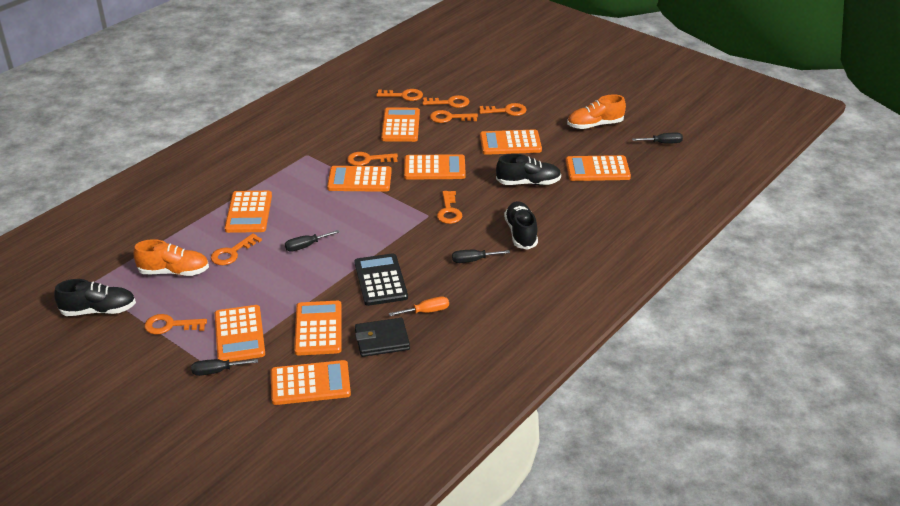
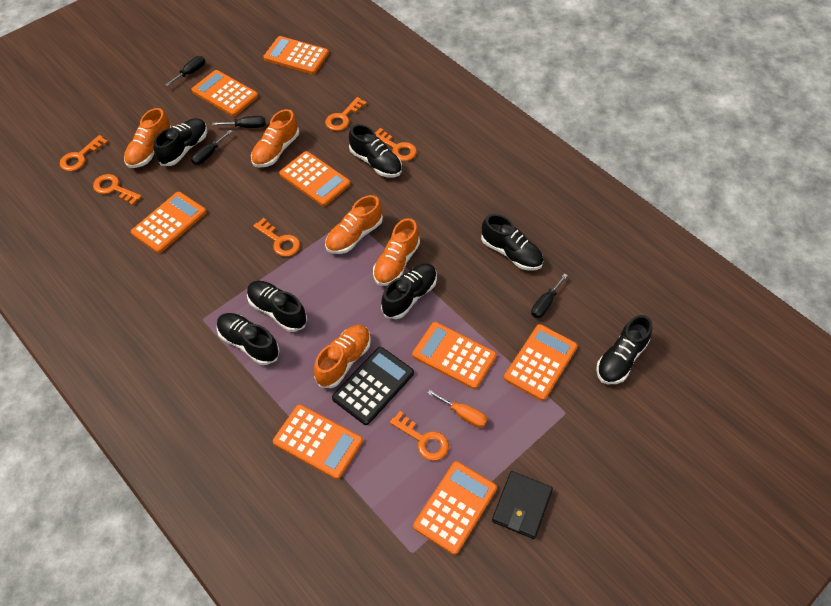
black shoe: [54,279,136,316] [496,153,561,185] [504,201,538,250] = 3 -> [154,118,207,166] [217,313,280,365] [247,281,307,332] [349,124,402,177] [381,264,437,319] [481,214,543,271] [596,315,652,384] = 7
orange calculator: [215,305,265,362] [225,191,272,233] [271,360,351,405] [294,301,342,356] [327,166,392,192] [381,107,420,142] [404,154,466,180] [480,129,542,155] [566,155,631,181] = 9 -> [131,192,207,253] [191,70,258,116] [263,36,329,74] [273,404,363,480] [279,151,351,206] [412,322,497,389] [413,461,497,555] [504,324,578,401] = 8
orange key: [144,314,207,335] [211,233,262,265] [347,152,398,166] [376,89,423,101] [422,95,469,108] [430,110,478,123] [437,191,462,224] [479,103,526,116] = 8 -> [60,135,108,171] [93,174,142,206] [253,218,300,257] [325,97,367,131] [375,128,417,161] [390,411,449,461] = 6
orange shoe: [134,239,209,276] [567,95,626,129] = 2 -> [124,108,172,168] [251,109,299,168] [314,325,371,388] [325,195,383,254] [373,218,420,286] = 5

